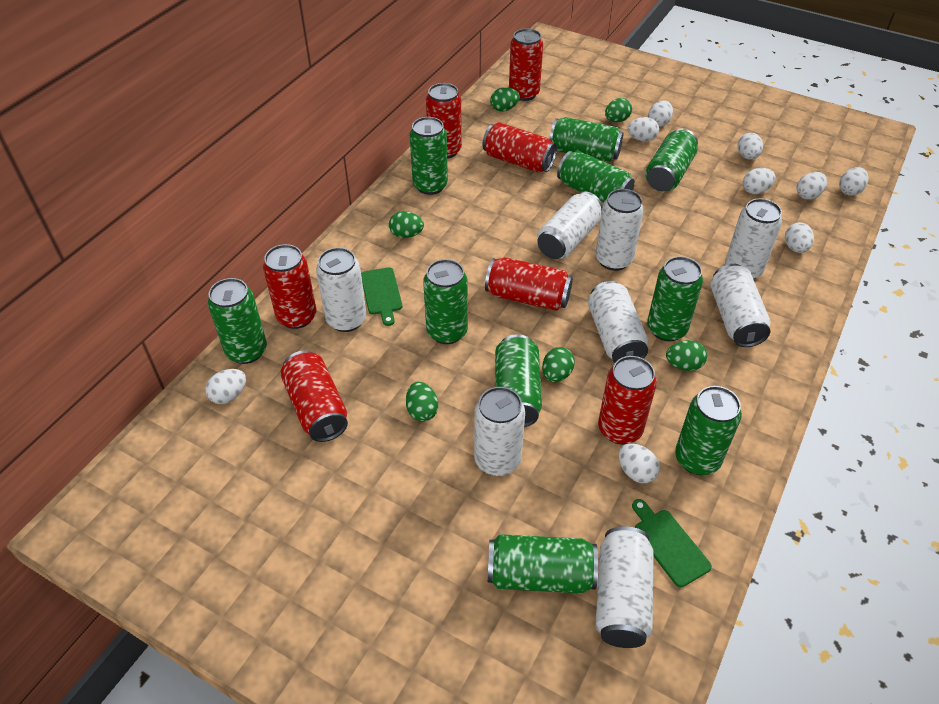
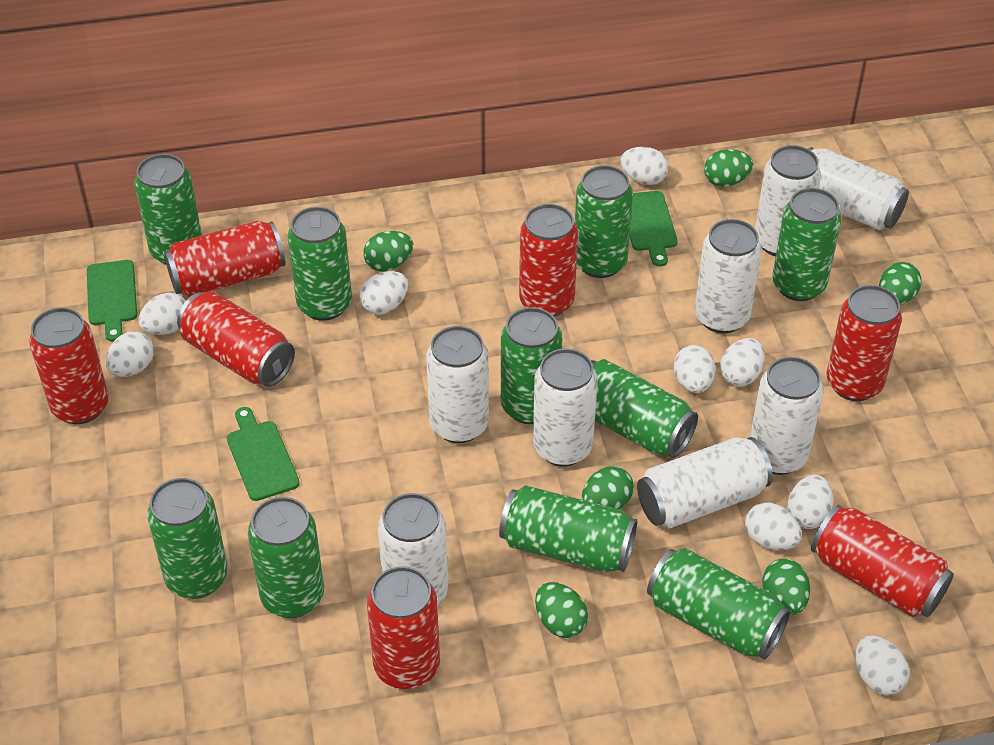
green cutting board: [361,267,402,326] [632,499,712,587] = 2 -> [87,260,137,342] [227,407,300,501] [630,191,678,267] = 3

